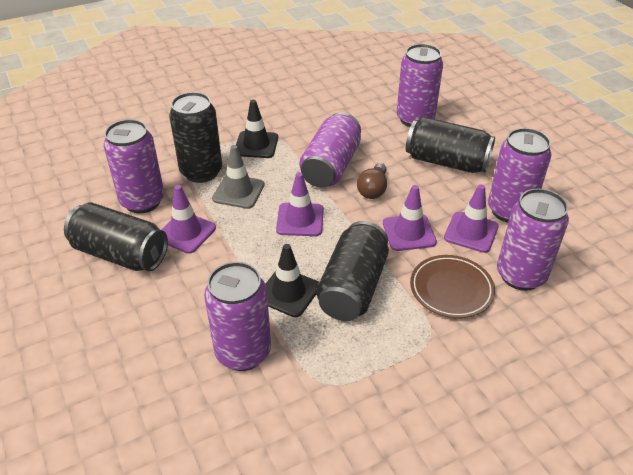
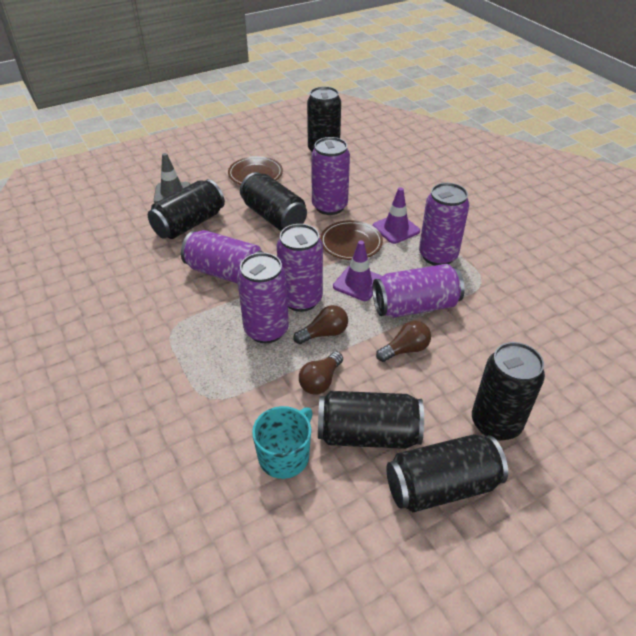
black can: [64,202,168,271] [169,92,222,183] [316,221,389,321] [406,117,495,173] = 4 -> [148,179,225,239] [240,172,307,231] [307,86,341,152] [318,391,424,449] [386,434,508,512] [472,342,545,441] = 6
black traffic cone: [236,100,278,158] [266,244,319,317] = 2 -> none = 0
brown light bulb: [357,163,387,199] = 1 -> [293,305,348,344] [299,352,343,395] [376,321,431,362] = 3
brown plate: [410,255,495,318] = 1 -> [228,156,283,185] [320,220,383,260] = 2
purple traffic cone: [161,185,216,254] [276,172,324,236] [383,185,437,251] [444,185,499,253] = 4 -> [333,241,382,301] [373,187,420,244] = 2
turquoise mug: none = 0 -> [252,406,313,479] = 1

